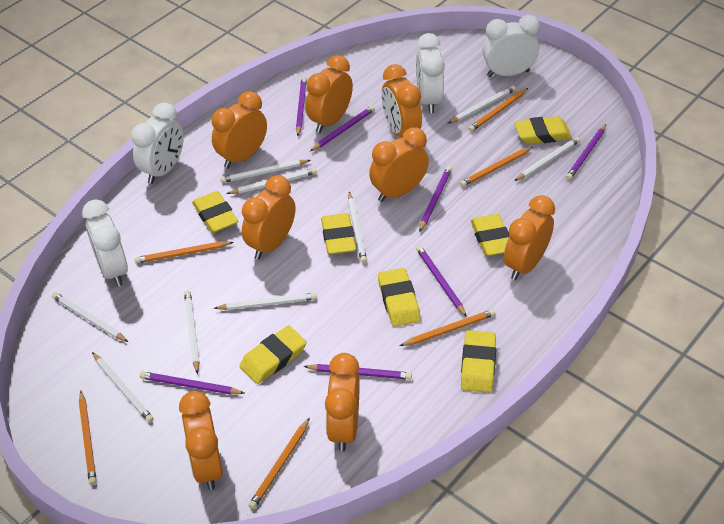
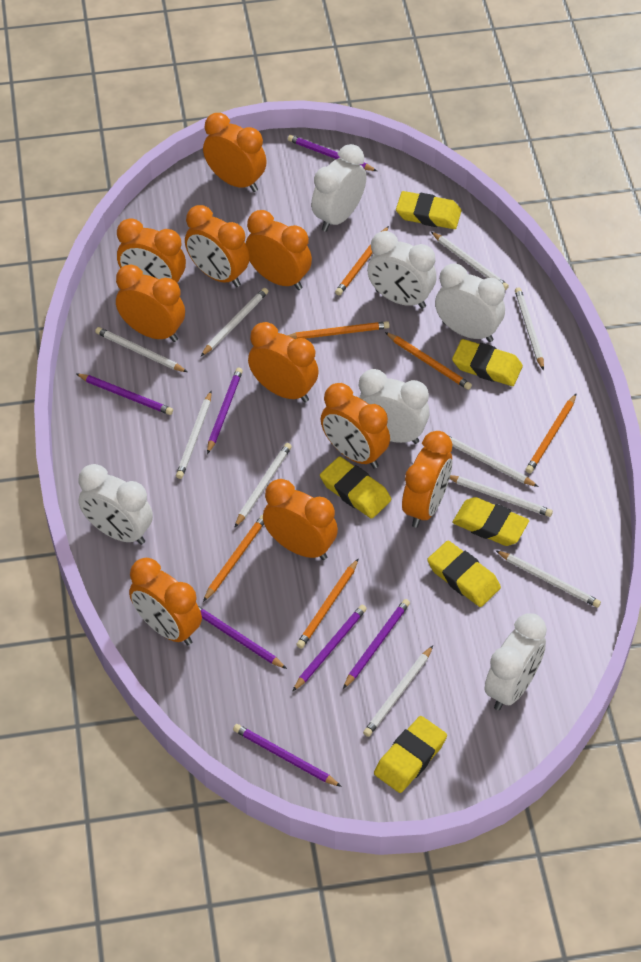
orange clock: [179,391,223,490] [211,91,267,168] [242,175,295,259] [306,55,353,133] [325,353,360,452] [369,127,429,202] [382,64,422,137] [504,195,555,280] = 8 -> [116,265,185,342] [117,218,186,283] [129,558,202,645] [185,205,250,287] [203,113,267,192] [245,210,312,290] [248,322,319,402] [263,479,338,560] [321,383,390,469] [402,431,452,528] = 10
white clock: [82,199,128,286] [131,102,184,184] [416,33,445,113] [483,15,540,77] = 4 -> [78,464,153,545] [311,144,367,232] [359,369,430,444] [367,231,436,309] [435,263,505,342] [485,613,547,710] = 6
white pencil: [52,292,128,342] [92,352,154,423] [184,291,200,374] [214,293,317,310] [220,160,311,183] [227,168,317,194] [348,192,367,263] [449,86,516,123] [514,137,580,181] = 9 -> [95,327,187,372] [176,391,212,479] [201,288,268,356] [234,443,292,528] [363,646,433,737] [431,232,509,290] [448,435,538,487] [450,475,553,517] [495,550,601,608] [515,287,544,370] = 10
yellow eraser: [192,191,238,233] [240,325,307,384] [321,213,356,255] [378,268,421,327] [461,330,496,393] [471,214,509,256] [514,116,572,144] = 7 -> [320,456,391,519] [374,716,447,793] [396,191,461,229] [427,541,501,607] [452,339,523,386] [452,497,529,546] = 6

